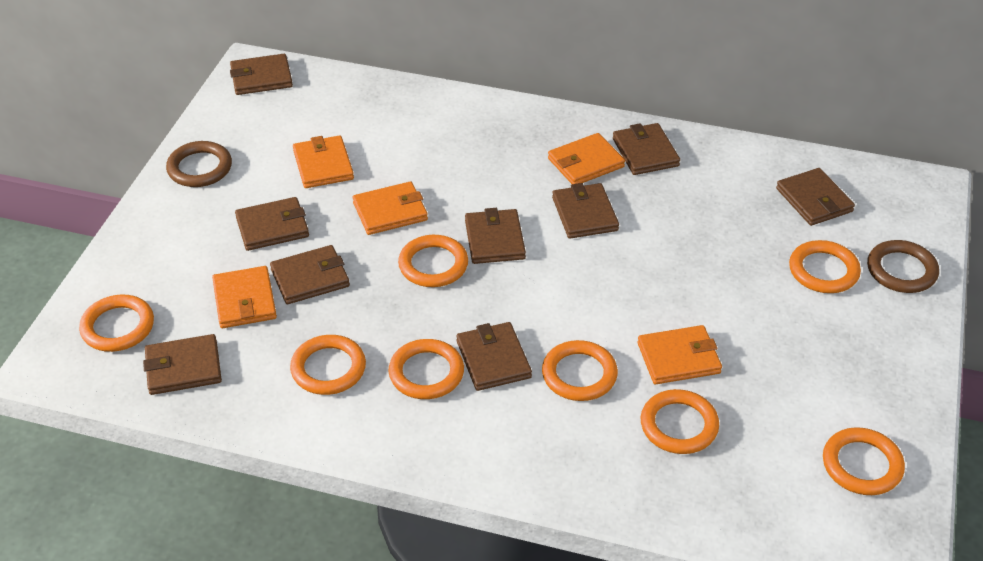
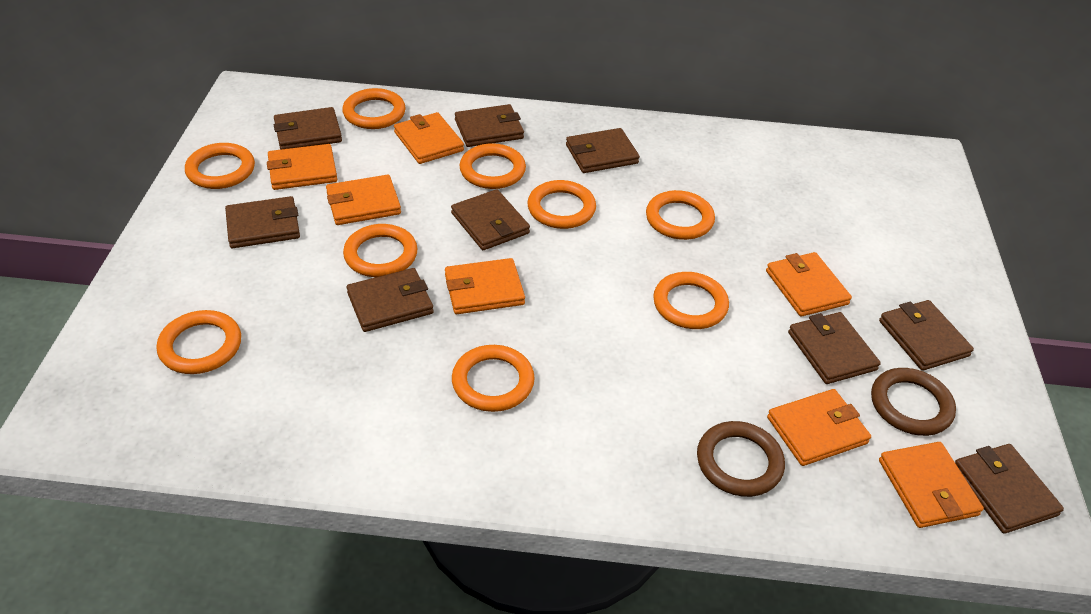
orange ring: [79,295,154,352] [290,335,366,395] [388,339,464,399] [398,235,468,287] [542,340,618,401] [641,389,719,454] [789,240,861,293] [823,427,905,495] = 8 -> [157,310,241,374] [185,143,255,189] [342,88,406,129] [343,224,417,277] [452,345,535,412] [459,143,526,189] [527,180,596,229] [646,190,715,240] [653,272,729,329] = 9
orange wallet: [212,266,277,328] [293,135,354,188] [353,182,428,235] [548,133,625,184] [637,325,722,384] = 5 -> [267,144,337,190] [326,175,401,225] [394,112,464,164] [445,258,525,314] [766,252,852,317] [767,389,871,466] [879,442,984,528] = 7

